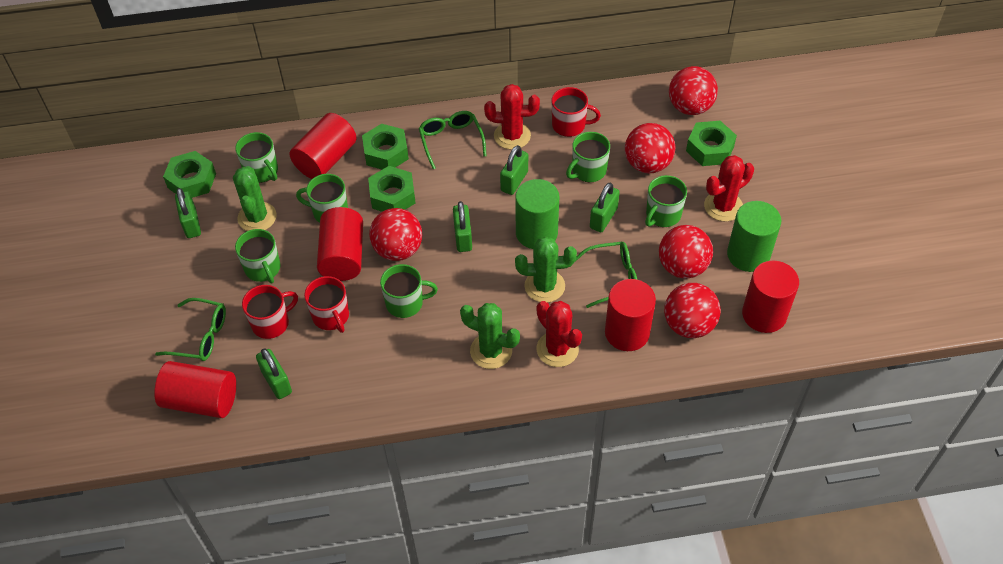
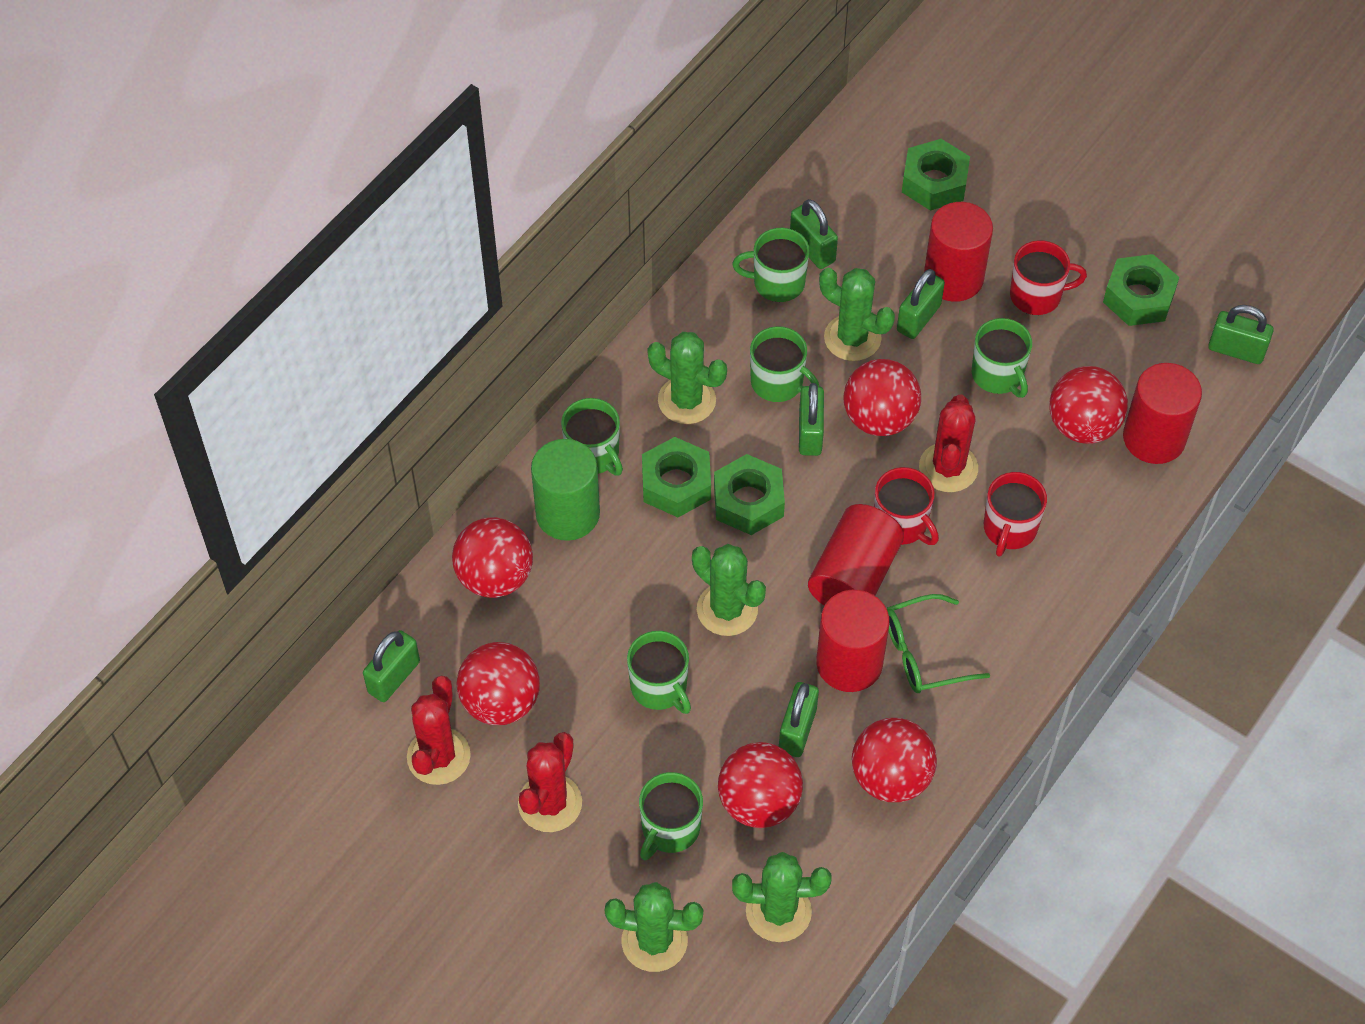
green cactus: [233,166,277,231] [460,303,520,369] [515,236,577,303] = 3 -> [605,882,703,972] [648,332,727,424] [692,544,766,636] [732,852,831,942] [819,268,895,361] = 5
green cylinder: [515,179,559,249] [727,201,781,272] = 2 -> [531,439,600,541] = 1
green glasses: [155,298,226,361] [419,111,487,169] [576,242,637,308] = 3 -> [887,594,990,693] = 1
green padlock: [175,188,201,238] [256,348,292,399] [453,201,472,252] [500,145,528,195] [590,183,620,232] = 5 -> [363,630,420,702] [779,682,819,757] [790,199,838,269] [799,383,824,456] [897,269,945,339] [1208,305,1274,364] = 6
red ball: [369,208,422,261] [625,123,675,173] [659,225,713,279] [664,283,721,338] [669,66,718,115] = 5 -> [452,517,533,598] [457,642,540,725] [718,742,803,828] [844,359,921,436] [852,718,937,802] [1049,366,1128,444] = 6
red cylinder: [154,361,236,418] [290,113,357,179] [317,207,363,281] [605,279,656,351] [742,261,799,333] = 5 -> [808,504,904,606] [816,590,889,692] [924,202,993,302] [1123,363,1202,464] = 4

